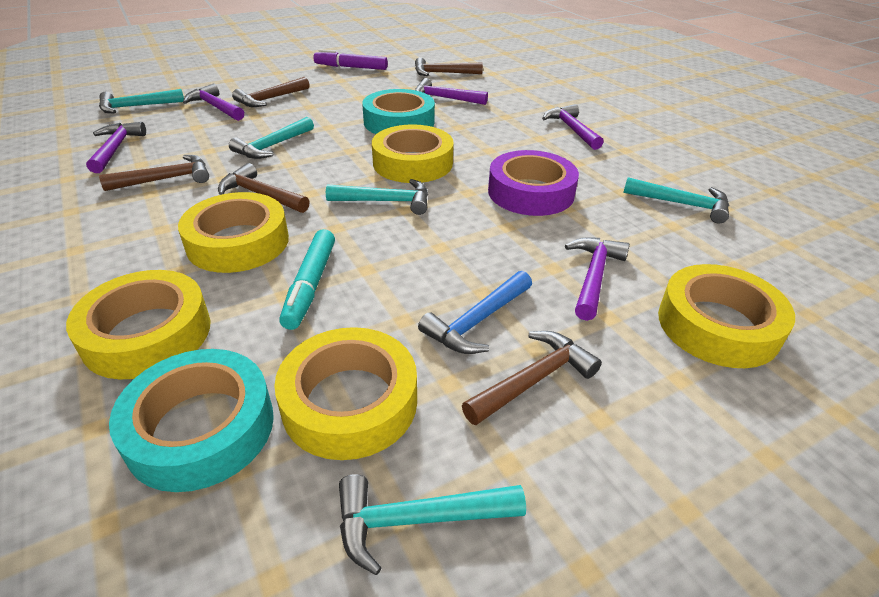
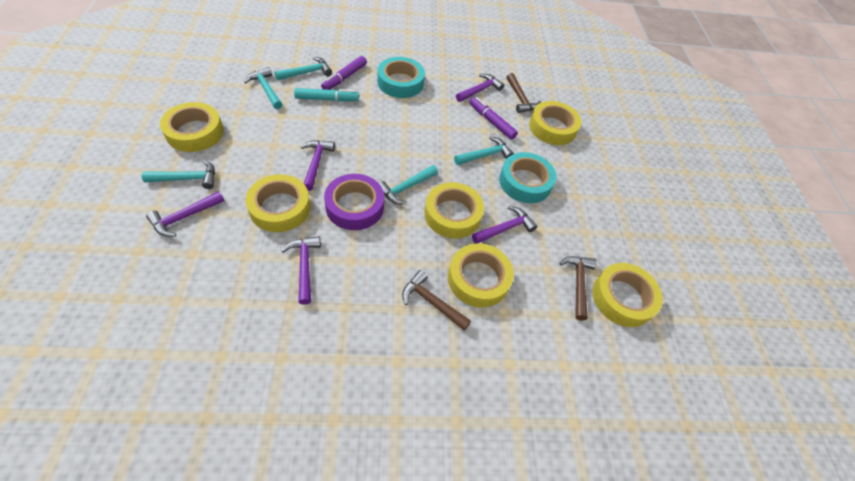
blue hammer: [418,271,532,354] = 1 -> none = 0
brown hammer: [99,155,209,191] [218,163,310,213] [232,77,309,107] [415,57,483,76] [462,331,602,425] = 5 -> [402,270,471,330] [506,73,541,113] [559,256,597,321] = 3
purple marker: [313,49,388,70] = 1 -> [321,56,367,90] [470,97,518,139] = 2
yellow tape: [66,270,210,379] [178,192,289,273] [274,327,417,460] [372,124,454,183] [658,264,795,368] = 5 -> [160,102,224,152] [245,174,311,232] [424,182,484,239] [448,243,514,308] [529,101,581,145] [592,263,663,327] = 6

